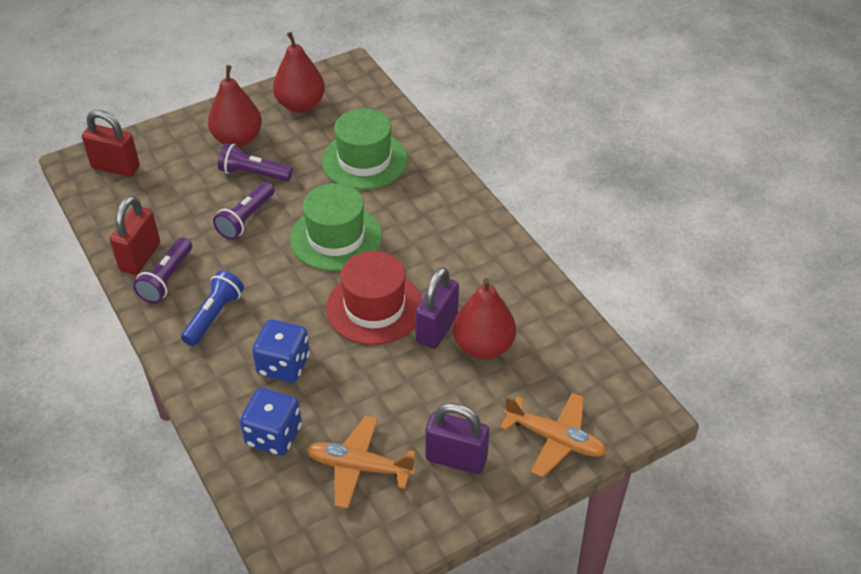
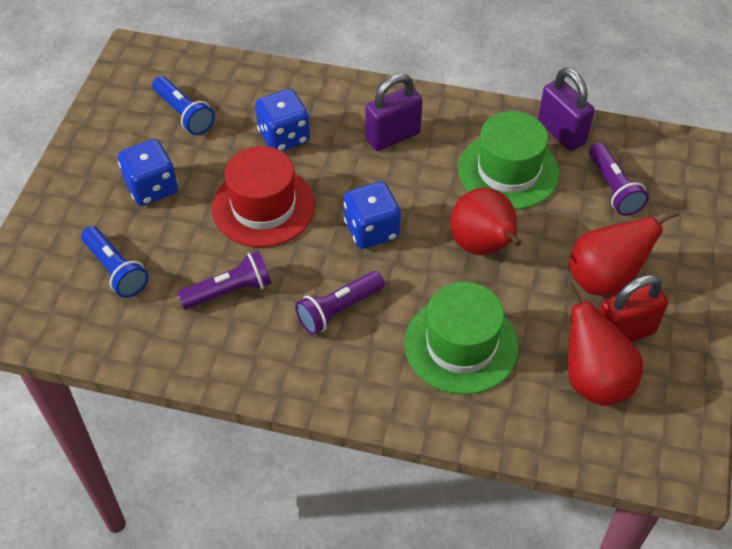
blue dice: [240,388,302,456] [252,319,310,382] = 2 -> [118,139,178,206] [255,89,310,151] [343,181,401,249] = 3
blue flashlight: [181,270,244,346] = 1 -> [81,226,148,298] [152,76,215,135] = 2
orange plane: [307,416,416,509] [500,393,607,477] = 2 -> none = 0
red padlock: [82,110,140,177] [110,196,160,275] = 2 -> [599,275,668,342] = 1

